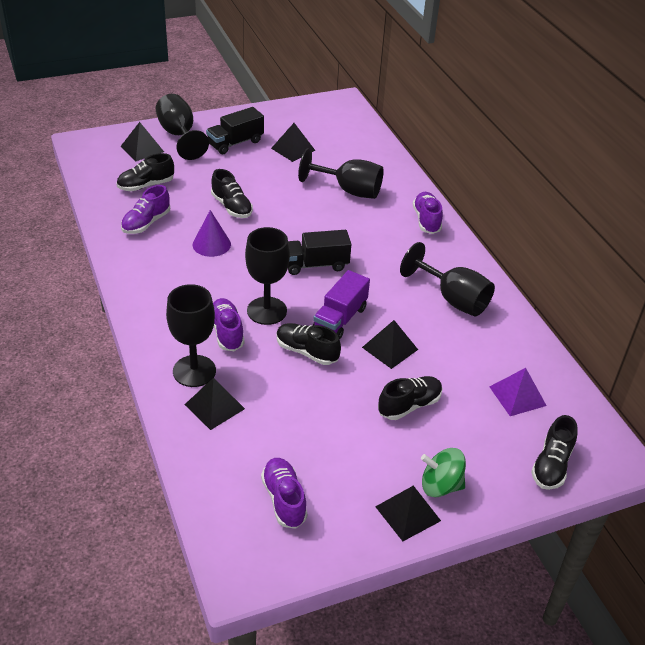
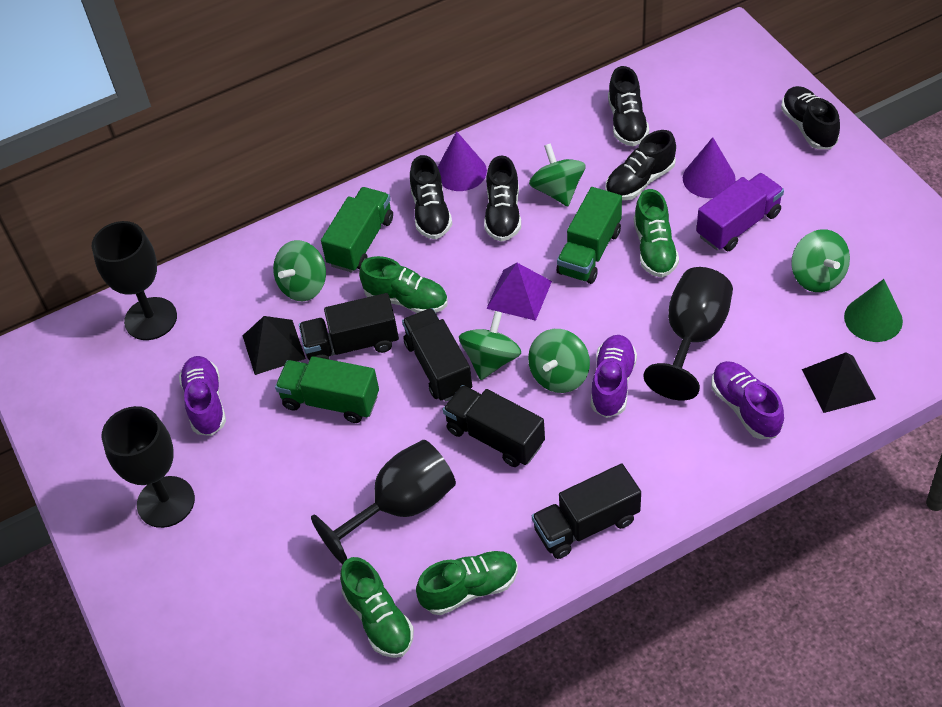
black goblet: [156,94,209,160] [166,284,216,387] [245,227,290,325] [298,148,384,199] [400,242,495,316] = 5 -> [92,221,177,340] [101,406,195,528] [311,440,456,564] [644,267,733,401] = 4
black pyramid: [121,122,164,161] [184,378,245,430] [271,123,315,162] [362,320,418,369] [375,486,441,541] = 5 -> [243,316,306,375] [802,352,876,413] = 2
black truck: [206,107,264,154] [288,230,351,275] = 2 -> [299,293,399,360] [402,308,472,402] [443,385,545,467] [532,464,641,559] = 4
green cone: none = 0 -> [844,279,903,342] = 1
green shoe: none = 0 -> [340,557,414,658] [359,256,448,313] [416,551,518,615] [634,189,679,278] = 4
green spinning top: [421,448,466,497] = 1 -> [273,240,326,301] [459,311,521,380] [528,329,590,393] [529,143,586,207] [791,229,850,292] = 5
green truck: none = 0 -> [275,356,379,423] [321,187,393,272] [557,187,622,284] = 3
purple cone: [193,210,231,257] = 1 -> [438,131,487,191] [683,137,736,198] = 2
purple shoe: [121,185,170,234] [213,298,245,351] [261,458,308,529] [413,192,443,234] = 4 -> [179,356,226,436] [591,335,637,418] [712,361,784,439] = 3

